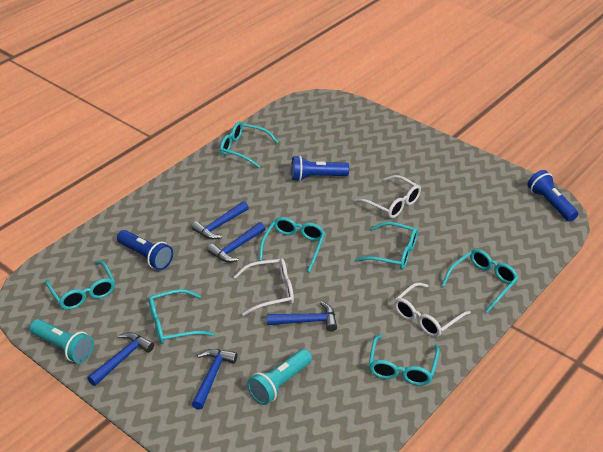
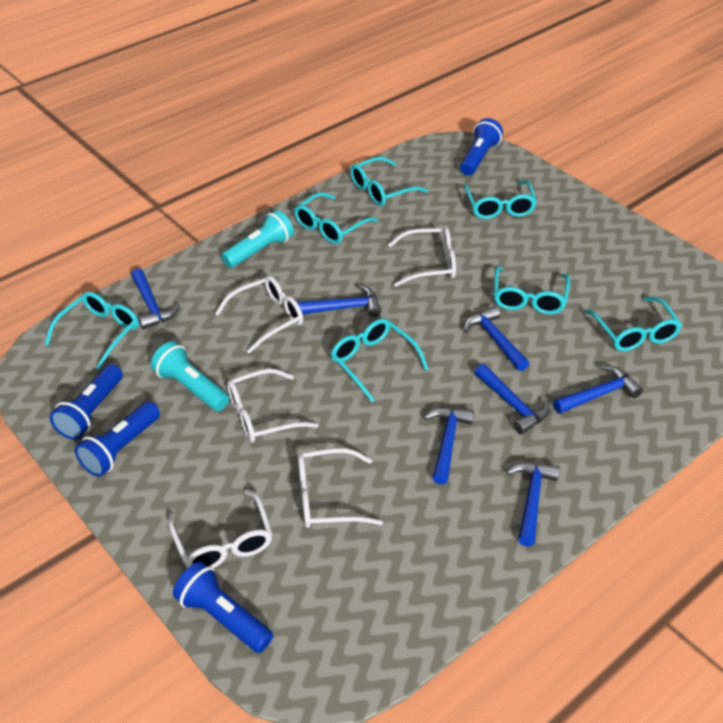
blue flashlight: [117,230,173,270] [291,156,349,181] [528,170,578,221] = 3 -> [50,364,123,440] [75,401,160,477] [173,561,273,653] [460,118,503,176] = 4
blue hammer: [87,332,154,386] [191,201,249,239] [192,349,237,410] [207,222,265,262] [267,301,337,332] = 5 -> [131,268,180,329] [297,285,381,317] [424,407,474,485] [464,306,529,371] [475,364,550,434] [507,462,560,547] [553,365,643,414] = 7
white glasses: [233,258,294,316] [354,175,421,218] [394,282,471,337] = 3 -> [168,489,273,569] [215,276,303,353] [227,369,319,442] [298,448,383,528] [388,227,456,287] = 5

